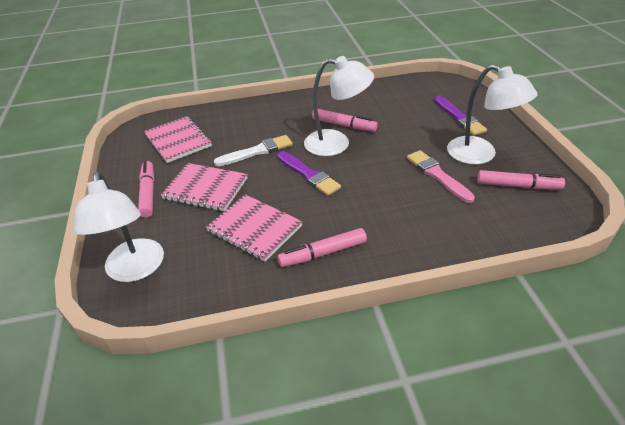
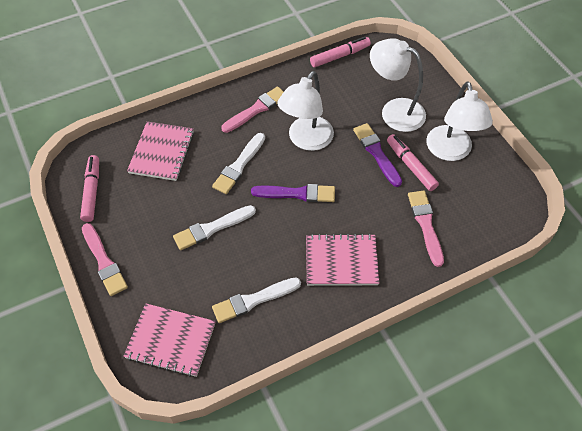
pink brush: [407,150,475,203] = 1 -> [82,223,128,296] [221,86,284,133] [408,191,444,267] = 3
pink marker: [138,161,154,218] [278,228,367,267] [312,109,378,132] [477,170,565,190] = 4 -> [80,155,99,222] [310,37,371,67] [387,134,439,191] = 3
white brush: [214,135,293,166] = 1 -> [173,205,256,250] [212,133,265,194] [212,277,301,323] = 3

